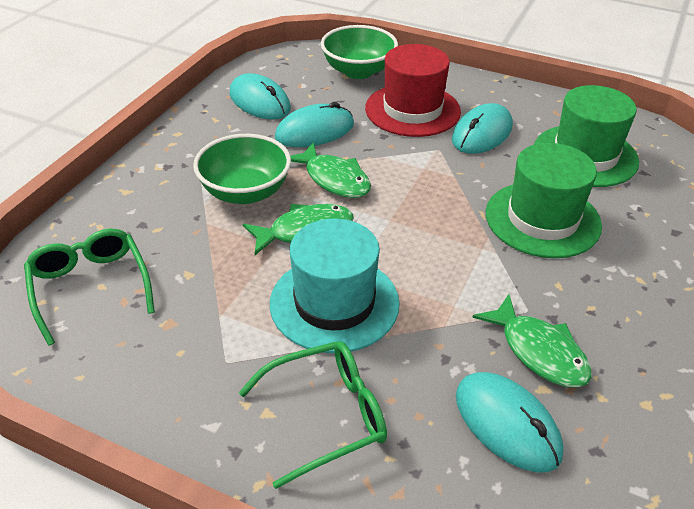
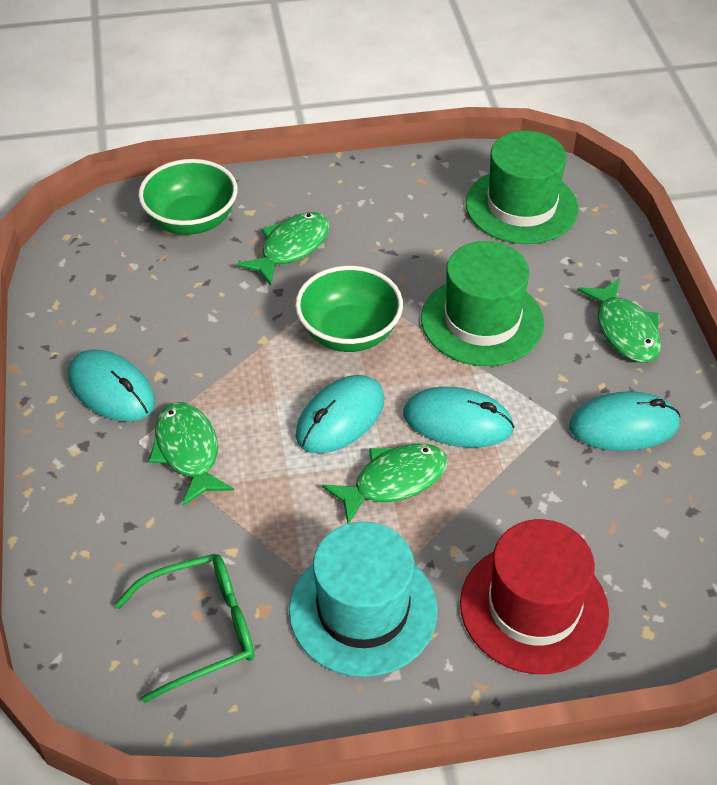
green fish: [243,204,354,255] [290,142,371,198] [472,294,592,388] = 3 -> [149,402,234,506] [236,212,330,286] [322,443,448,524] [577,278,661,362] = 4
green glasses: [24,229,155,346] [238,341,387,489] = 2 -> [114,554,254,703] = 1

